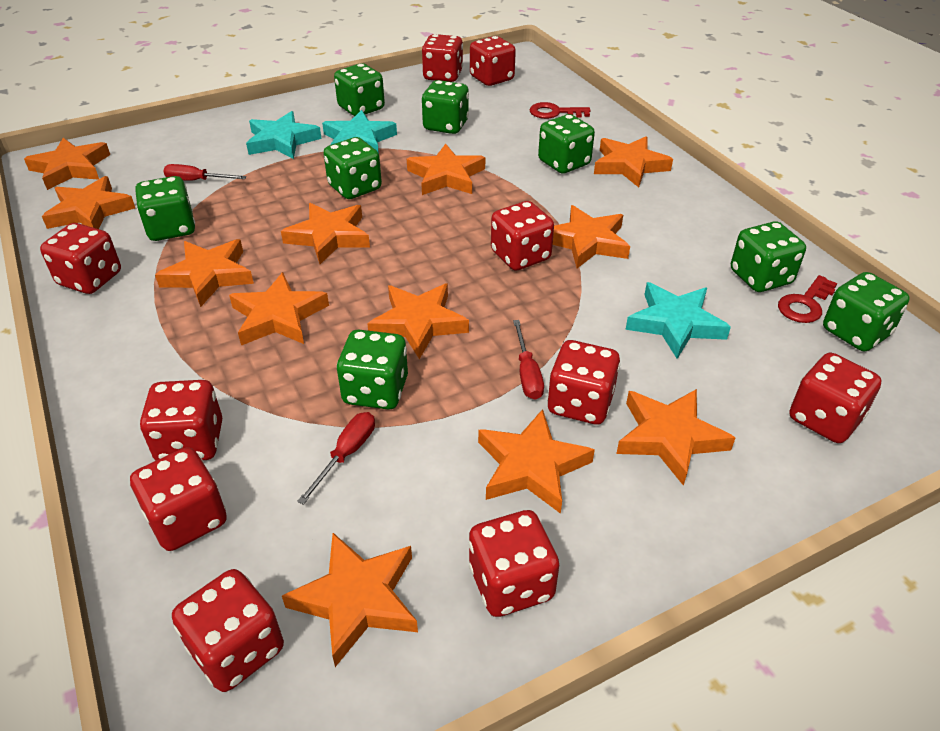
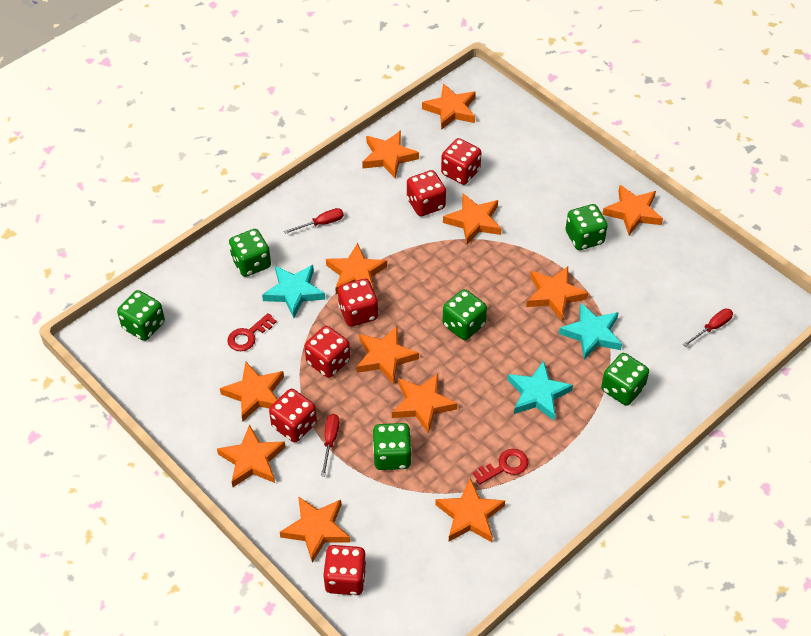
green dice: [136,176,195,241] [323,137,382,199] [334,63,385,116] [337,330,408,409] [422,80,469,134] [538,114,595,174] [731,221,806,292] [823,272,910,351] = 8 -> [117,290,165,341] [229,229,271,277] [373,423,412,470] [442,289,487,340] [566,204,608,250] [601,353,649,406] = 6
red dice: [40,223,121,294] [130,447,227,551] [140,380,222,460] [172,569,284,692] [422,34,463,82] [469,510,559,617] [470,36,516,86] [491,201,554,271] [547,340,620,425] [790,352,882,443] = 10 -> [269,389,317,442] [305,326,350,378] [323,545,367,595] [338,279,378,327] [407,170,446,216] [441,138,481,185] = 6

